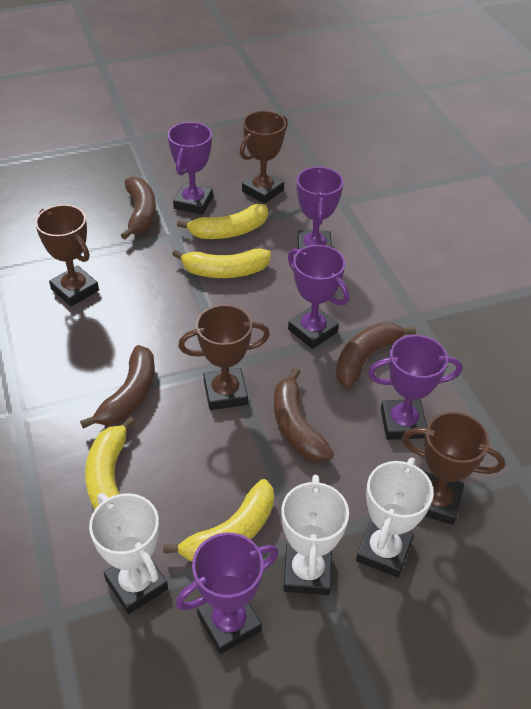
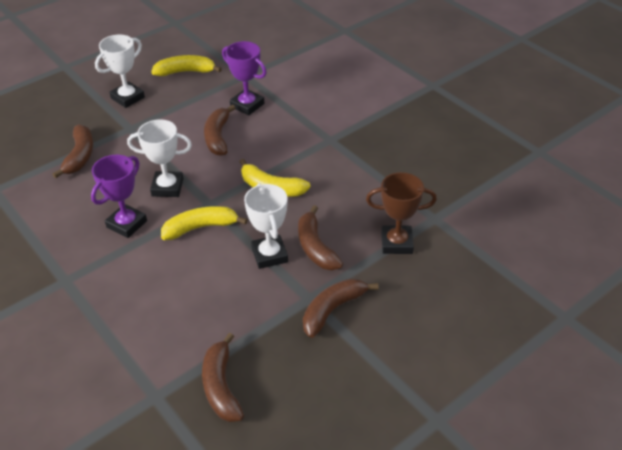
brown banana: [80,345,155,429] [121,176,156,239] [274,367,334,462] [336,322,416,388] = 4 -> [52,124,93,178] [202,333,244,422] [204,105,235,156] [298,205,343,270] [303,278,379,338] = 5
brown trophy: [35,205,99,307] [178,305,270,410] [240,111,288,204] [402,412,505,525] = 4 -> [366,172,437,254] = 1
purple trophy: [168,122,213,215] [175,533,279,654] [288,245,349,349] [297,166,343,249] [368,335,462,440] = 5 -> [91,155,147,238] [222,41,267,115] = 2
yellow banana: [85,416,136,510] [163,479,274,561] [172,248,271,278] [177,204,268,239] = 4 -> [151,55,222,76] [161,206,247,240] [239,159,311,197] = 3

